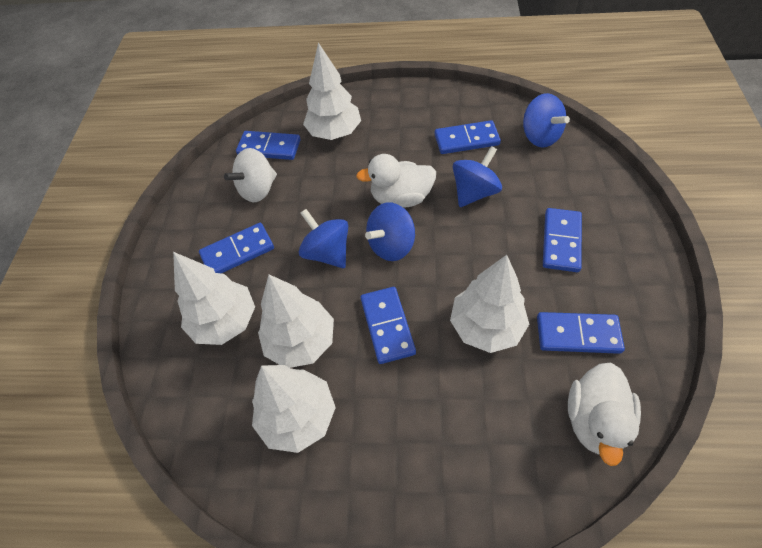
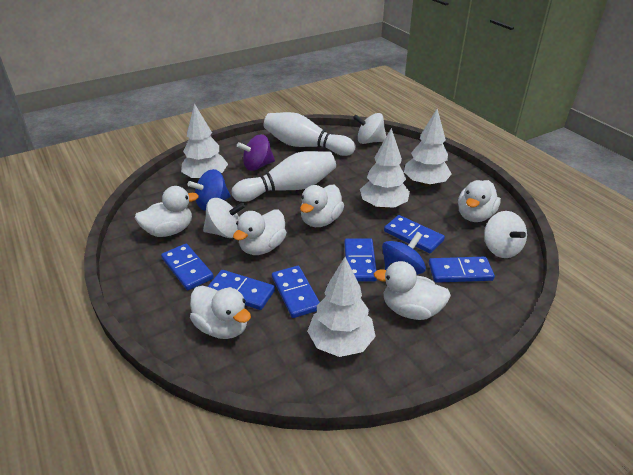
blue spinning top: [299,209,348,268] [365,202,415,261] [453,146,502,207] [523,93,570,148] = 4 -> [187,169,231,211] [382,232,426,275] = 2
purple spinning top: none = 0 -> [237,134,275,171] = 1
white bowling pin: none = 0 -> [232,151,336,202] [264,112,356,156] = 2
white duck: [356,154,436,208] [568,363,641,466] = 2 -> [135,186,199,237] [190,286,251,339] [233,210,287,255] [300,185,344,227] [374,261,451,320] [458,180,501,222] = 6
white spinning top: [224,148,277,202] = 1 -> [203,198,245,238] [353,113,386,144] [484,211,527,258] = 3
white tree: [173,252,255,345] [252,365,336,453] [258,274,334,368] [303,42,361,140] [450,255,529,353] = 5 -> [181,103,228,178] [307,257,376,357] [360,128,410,209] [404,109,452,187] = 4

